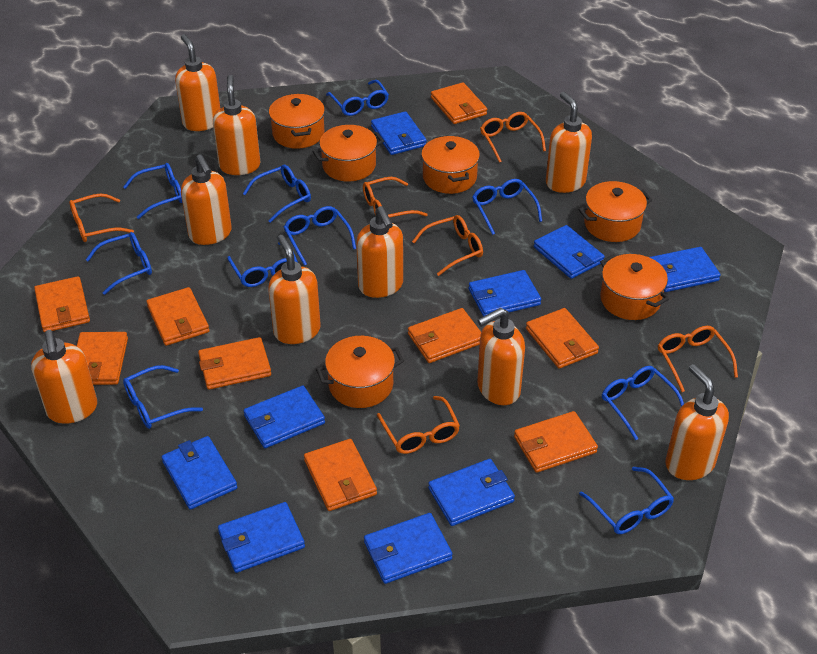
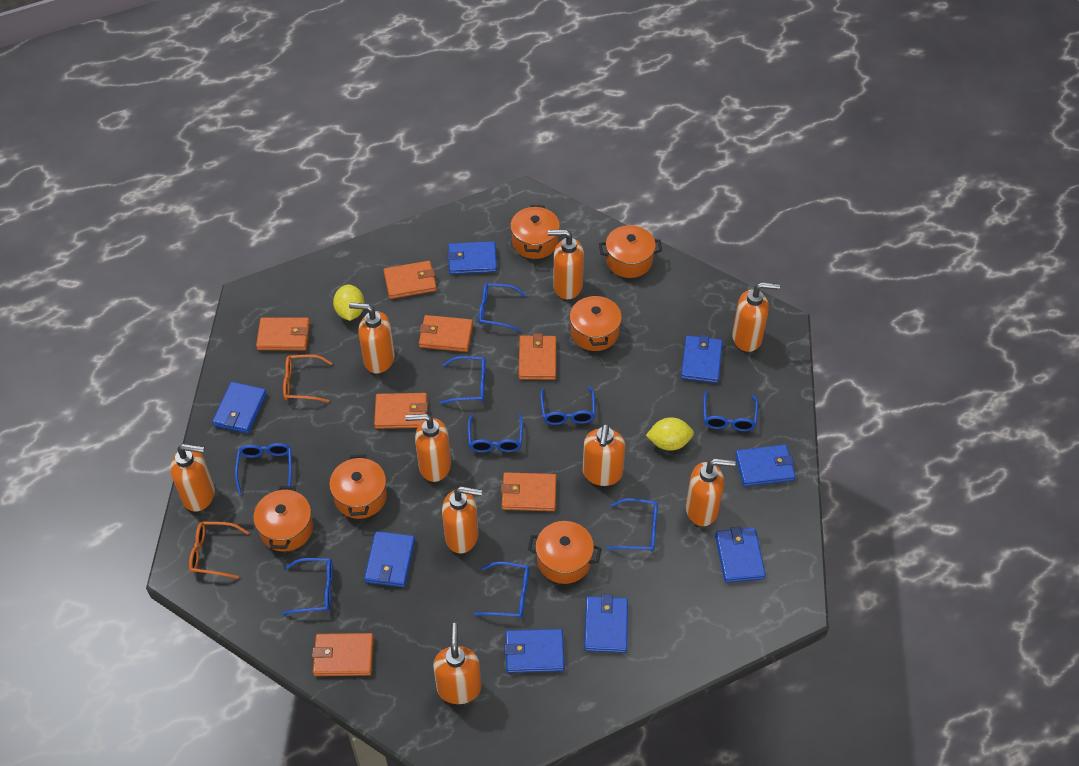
blue glasses: [86,232,152,295] [123,163,182,219] [123,365,203,429] [227,242,298,287] [243,164,311,223] [284,206,356,266] [326,80,389,116] [472,179,542,235] [579,467,674,534] [602,366,684,440] = 10 -> [235,443,292,494] [281,558,333,615] [440,356,486,404] [468,414,523,452] [474,562,529,618] [479,283,527,332] [540,386,595,425] [606,498,658,551] [703,391,758,431] = 9
blue wallet: [162,436,237,510] [218,502,305,573] [243,385,325,448] [364,513,453,584] [371,111,427,155] [428,459,515,526] [469,270,541,317] [534,225,605,279] [649,247,721,292] = 9 -> [212,382,267,433] [364,531,415,587] [447,241,497,274] [504,629,565,673] [584,595,628,653] [681,335,723,383] [715,527,766,583] [735,445,796,487] = 8
orange glasses: [69,193,134,242] [363,177,428,218] [377,396,460,454] [412,215,483,276] [480,112,546,163] [658,326,738,392] = 6 -> [189,522,249,579] [283,354,332,402] = 2
orange wallet: [34,276,90,333] [77,332,128,385] [146,287,209,346] [198,337,271,390] [304,439,377,511] [408,308,481,363] [431,82,487,124] [514,411,598,473] [526,308,599,369] = 9 -> [256,317,310,350] [312,633,374,676] [374,393,428,429] [383,261,437,299] [419,315,473,352] [501,472,557,511] [518,333,556,380] = 7
yellow lemon: none = 0 -> [333,284,365,321] [646,417,694,451] = 2

